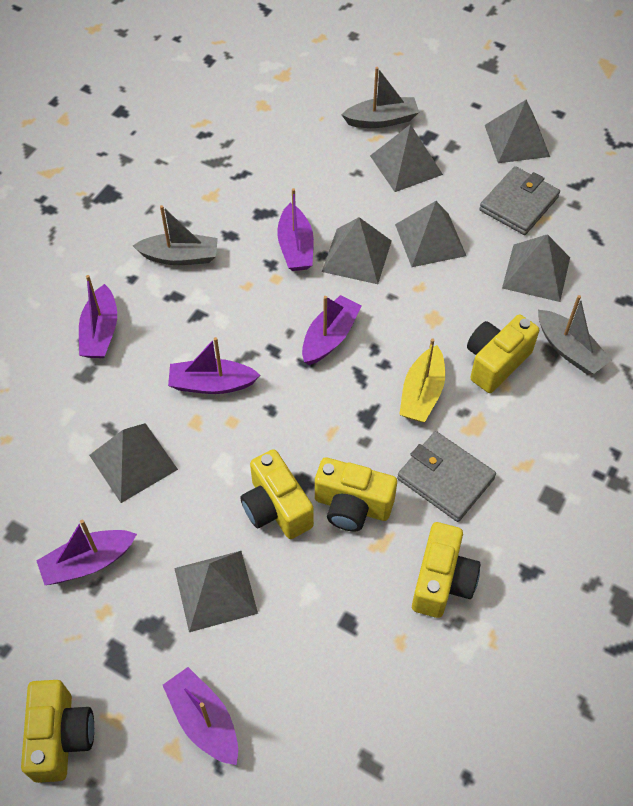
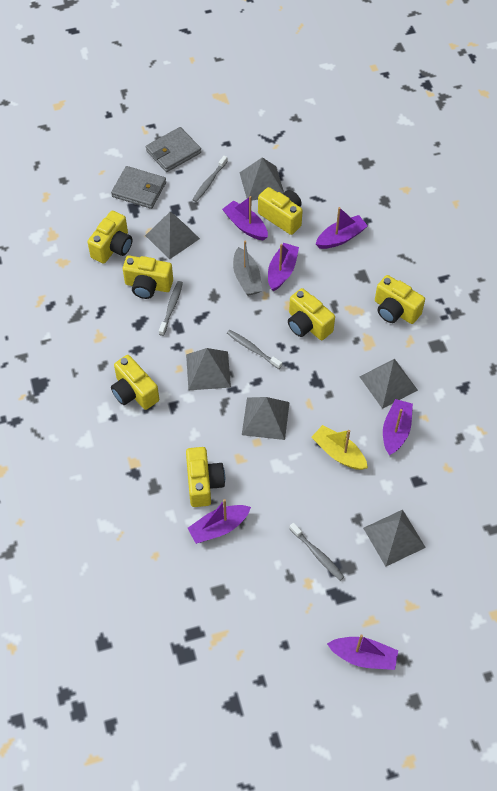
grey boat: [133,205,218,265] [342,67,419,128] [538,295,612,375] = 3 -> [233,241,262,296] = 1
grey pyramid: [89,423,178,503] [174,551,258,632] [322,217,392,284] [370,124,443,192] [395,201,466,267] [485,100,550,163] [502,234,570,302] = 7 -> [145,212,200,259] [186,348,231,391] [239,157,284,201] [242,397,290,440] [359,359,418,409] [363,510,426,567] = 6
grey toothbrush: none = 0 -> [159,281,183,336] [192,156,228,202] [227,330,282,369] [289,523,344,581] = 4
yellow camera: [21,680,94,783] [240,449,314,539] [315,457,397,531] [412,522,480,618] [467,315,539,393] = 5 -> [87,211,132,264] [111,355,159,410] [123,255,173,299] [186,447,225,507] [258,187,303,235] [288,288,335,340] [375,275,425,324] = 7

